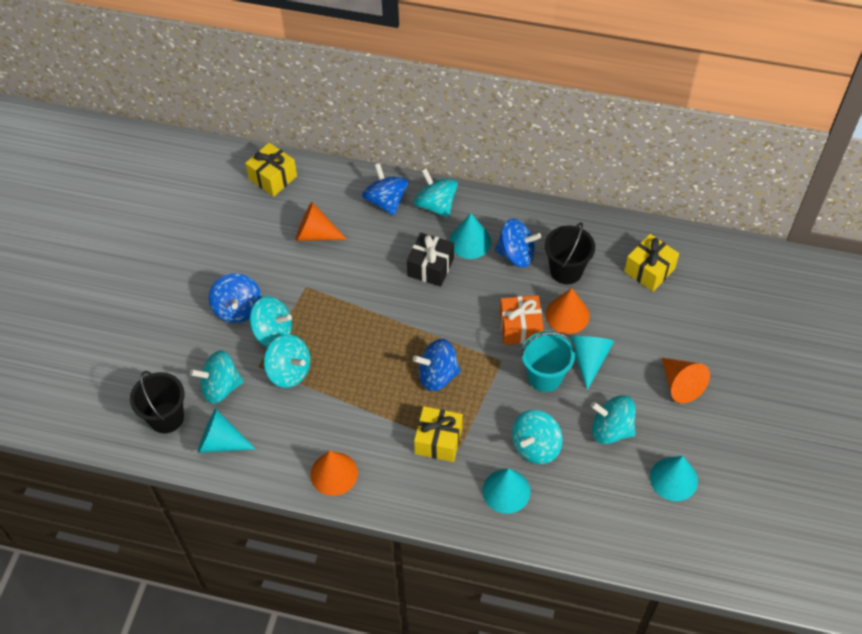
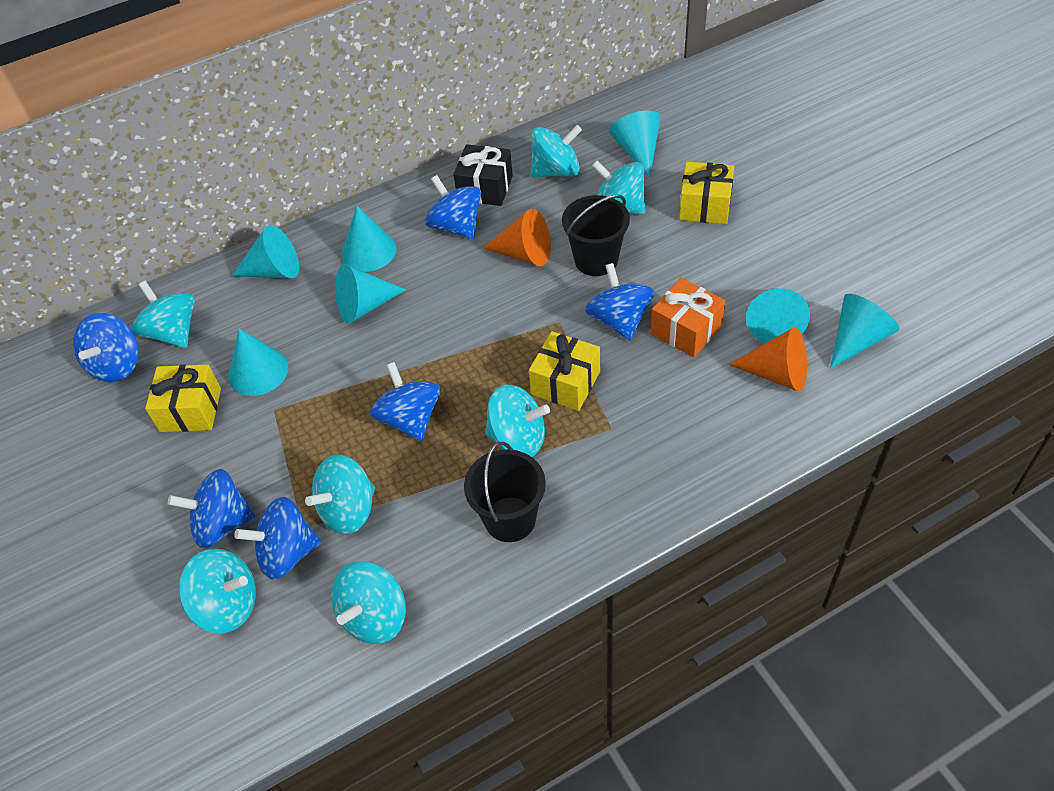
blue spinning top: [209,273,261,323] [362,163,409,216] [413,339,461,391] [495,219,541,267] = 4 -> [73,313,139,382] [168,469,256,548] [234,497,321,580] [370,362,441,441] [425,175,481,239] [585,263,654,341] = 6
orange cone: [296,202,347,241] [310,451,358,496] [546,288,590,334] [662,358,710,403] = 4 -> [483,209,551,266] [729,327,807,392] = 2
turquoise bucket: [521,331,576,392] = 1 -> none = 0
turquoise cone: [198,409,256,453] [449,214,491,259] [483,468,530,514] [569,336,614,390] [650,456,698,501] = 5 -> [228,329,288,396] [232,225,299,278] [335,264,406,323] [341,206,397,272] [609,110,661,178] [746,288,810,343] [830,294,899,369] = 7
turquoise spinning top: [190,351,244,404] [250,296,292,347] [264,334,310,388] [414,168,458,218] [512,410,563,464] [591,395,636,444] = 6 -> [131,281,195,348] [179,549,256,633] [305,454,375,535] [331,561,406,644] [485,385,550,457] [530,125,582,178] [592,161,646,214] = 7

